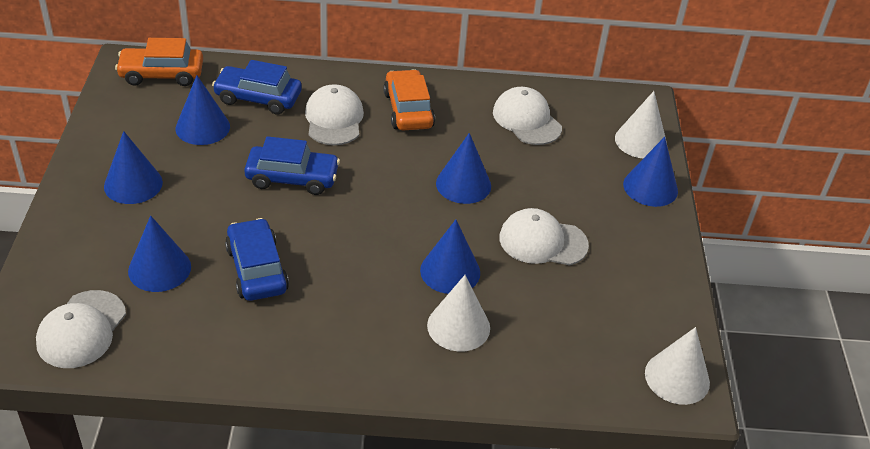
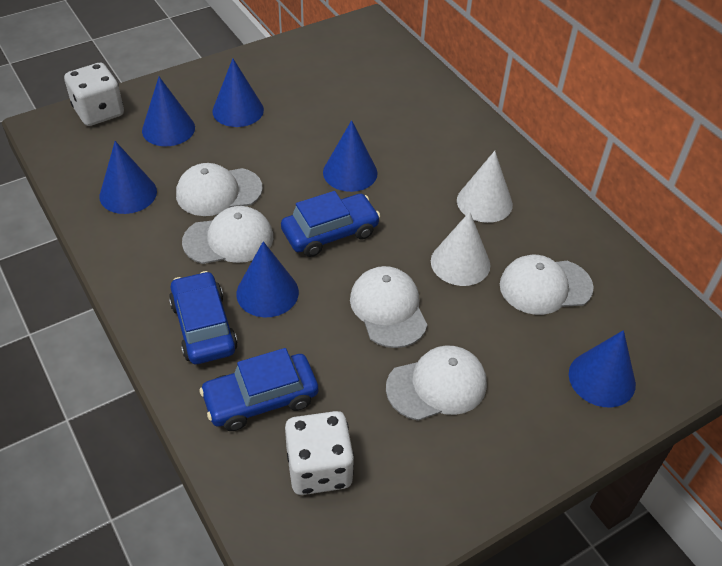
orange car: [115,38,203,86] [383,69,435,131] = 2 -> none = 0
white cap: [36,290,126,368] [305,84,364,145] [493,87,562,145] [499,208,589,266] = 4 -> [176,163,263,216] [182,206,273,264] [350,266,427,348] [386,345,487,421] [500,255,594,315] = 5
white cone: [427,275,490,352] [615,91,667,158] [645,327,710,405] = 3 -> [431,212,490,286] [457,151,513,223] = 2
white dice: none = 0 -> [64,63,124,126] [285,411,354,495] = 2

